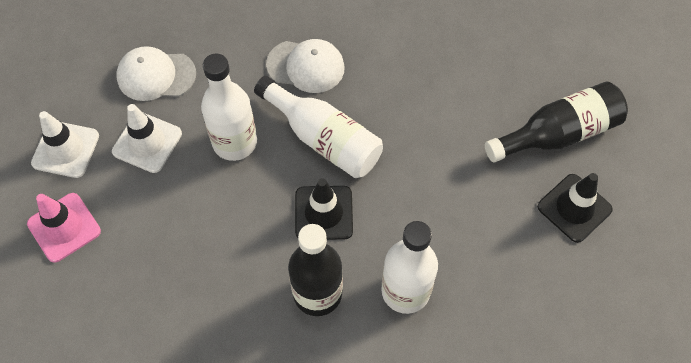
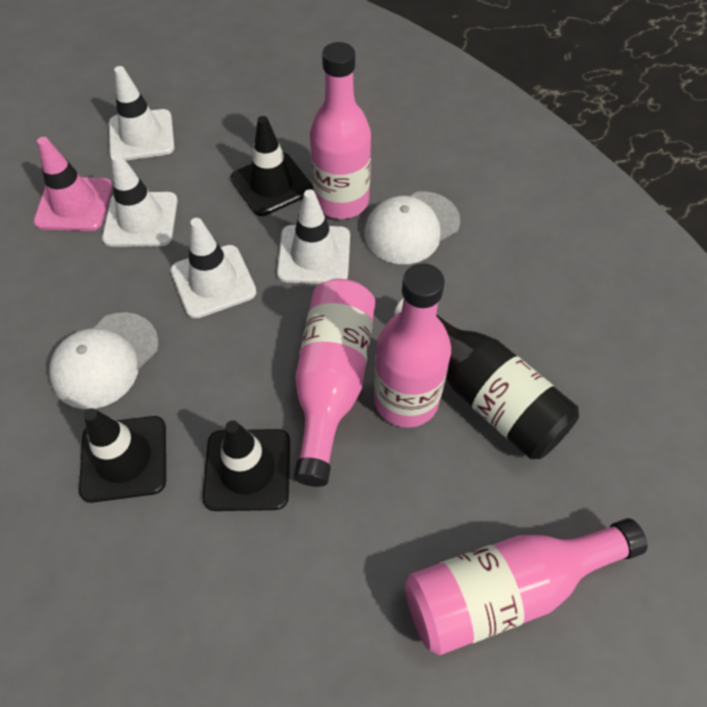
black bottle: [288,224,343,316] [485,81,628,162] = 2 -> [394,298,579,459] = 1
black traffic cone: [295,178,353,240] [538,173,613,243] = 2 -> [79,408,166,503] [203,420,290,511] [231,116,313,216] = 3
pink bottle: none = 0 -> [294,279,375,487] [310,42,371,219] [374,263,451,428] [405,518,648,656] = 4
white bottle: [201,53,257,161] [254,76,383,178] [381,221,438,314] = 3 -> none = 0
white traffic cone: [31,111,99,178] [112,104,182,173] = 2 -> [102,153,178,247] [109,66,175,160] [170,218,257,319] [277,189,350,284] = 4

